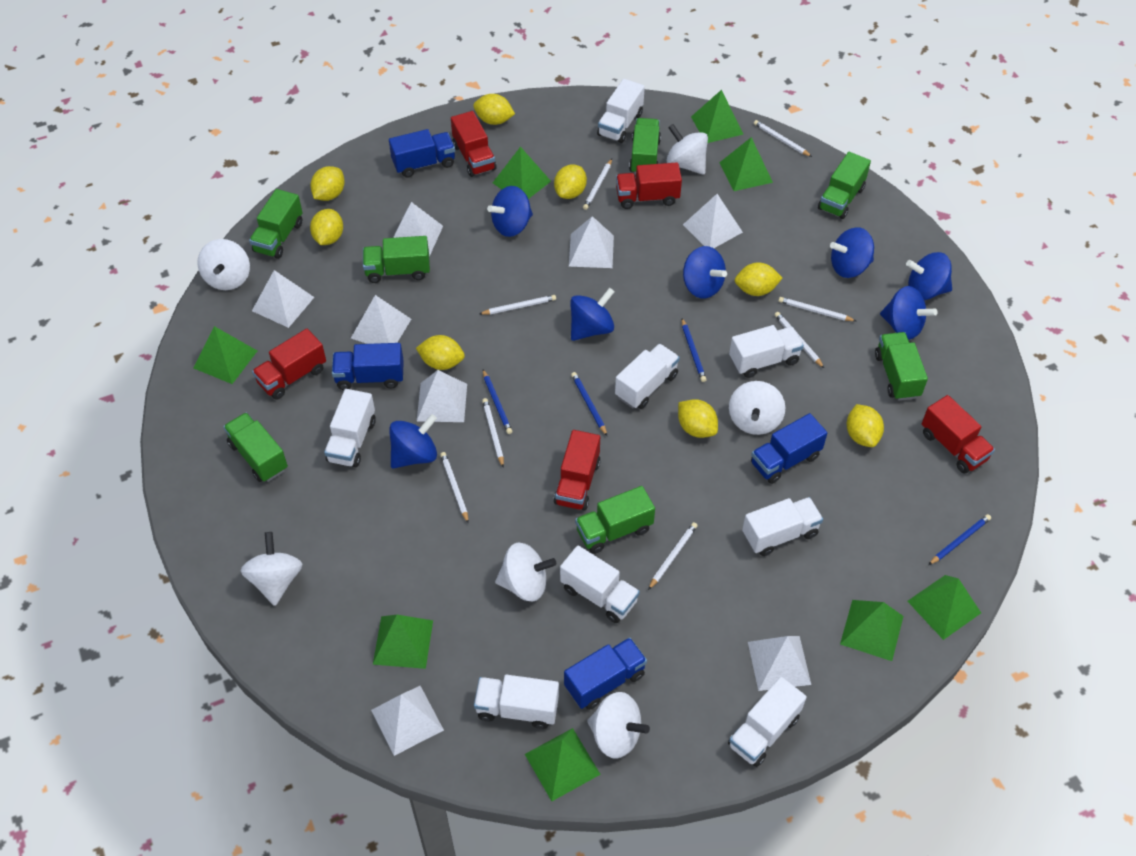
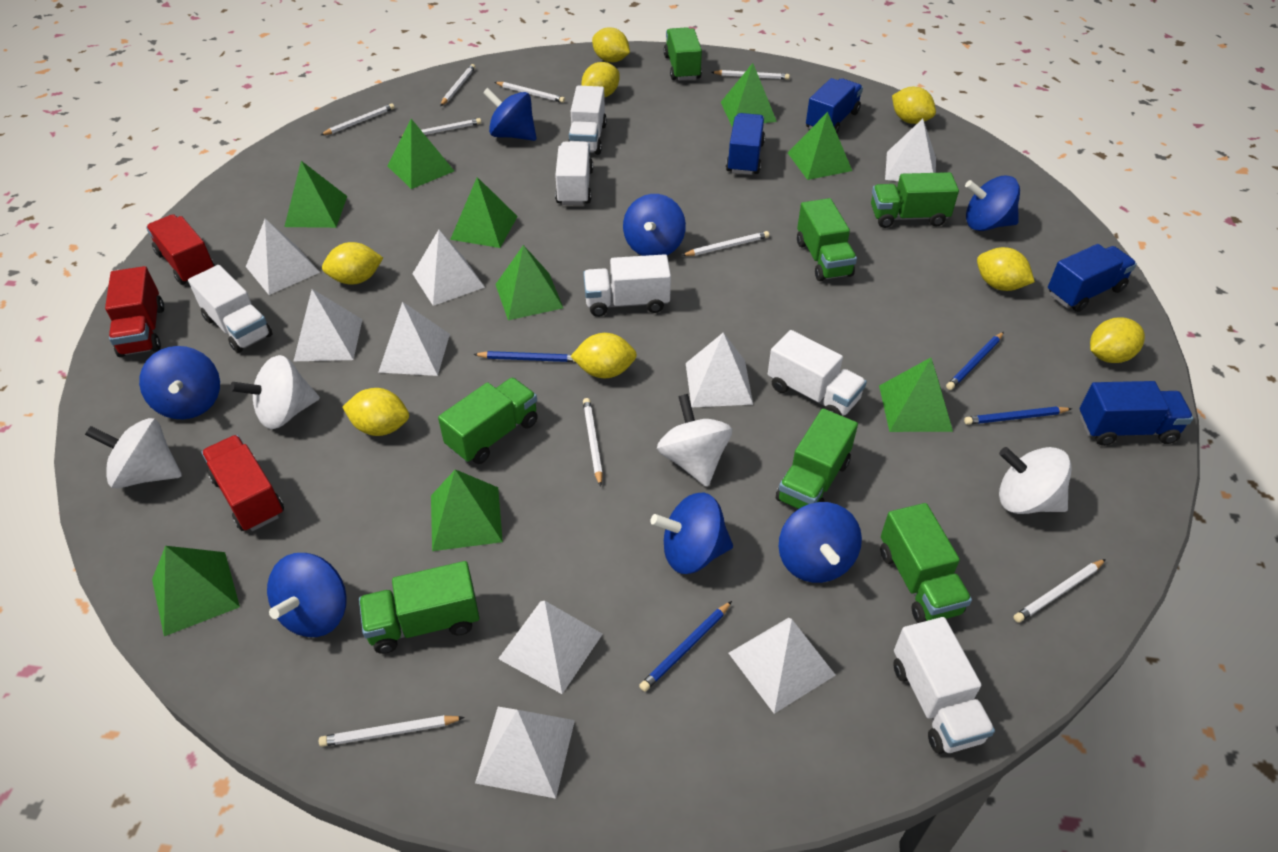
green pyramid: [194,326,257,384] [373,615,433,669] [493,147,551,199] [525,728,601,801] [691,90,743,143] [719,137,773,191] [840,600,904,661] [907,575,981,640] = 8 -> [152,546,240,636] [284,161,347,228] [388,119,454,189] [431,469,503,551] [450,177,518,248] [495,245,563,320] [721,63,777,127] [788,112,852,180] [879,358,953,432] = 9
red truck: [252,329,326,400] [451,111,496,177] [554,430,601,510] [616,162,682,209] [922,395,995,473] = 5 -> [105,266,164,357] [146,214,215,285] [201,435,284,531] = 3
white pencil: [440,452,469,524] [479,295,556,315] [482,398,504,468] [583,159,612,210] [648,522,698,590] [754,120,812,157] [774,312,824,368] [778,297,856,321] = 8 -> [319,715,465,747] [321,103,395,135] [400,118,481,138] [440,64,475,106] [495,82,565,103] [583,398,603,487] [681,231,769,256] [712,70,790,80] [1013,559,1106,623] = 9
white pyramid: [252,270,314,328] [351,295,411,344] [371,686,444,756] [393,202,443,257] [417,370,467,422] [569,216,614,268] [683,194,743,248] [748,636,811,691] = 8 -> [246,219,320,295] [294,289,362,361] [378,302,450,376] [413,230,485,306] [475,707,575,799] [498,601,603,694] [686,333,753,407] [729,618,836,714] [885,119,936,181] = 9
white spinning top: [198,239,250,290] [241,532,302,606] [495,542,556,601] [587,692,650,758] [666,124,708,175] [729,381,786,435] = 6 -> [85,418,182,489] [230,355,320,429] [657,394,732,487] [999,447,1072,514] = 4
white truck: [324,389,376,467] [474,675,559,729] [560,545,640,623] [597,79,645,143] [615,344,680,409] [728,677,807,767] [729,325,804,378] [742,497,823,556] = 8 -> [188,265,273,353] [555,141,593,205] [568,85,607,155] [583,254,671,317] [768,330,867,416] [893,617,995,754] = 6

